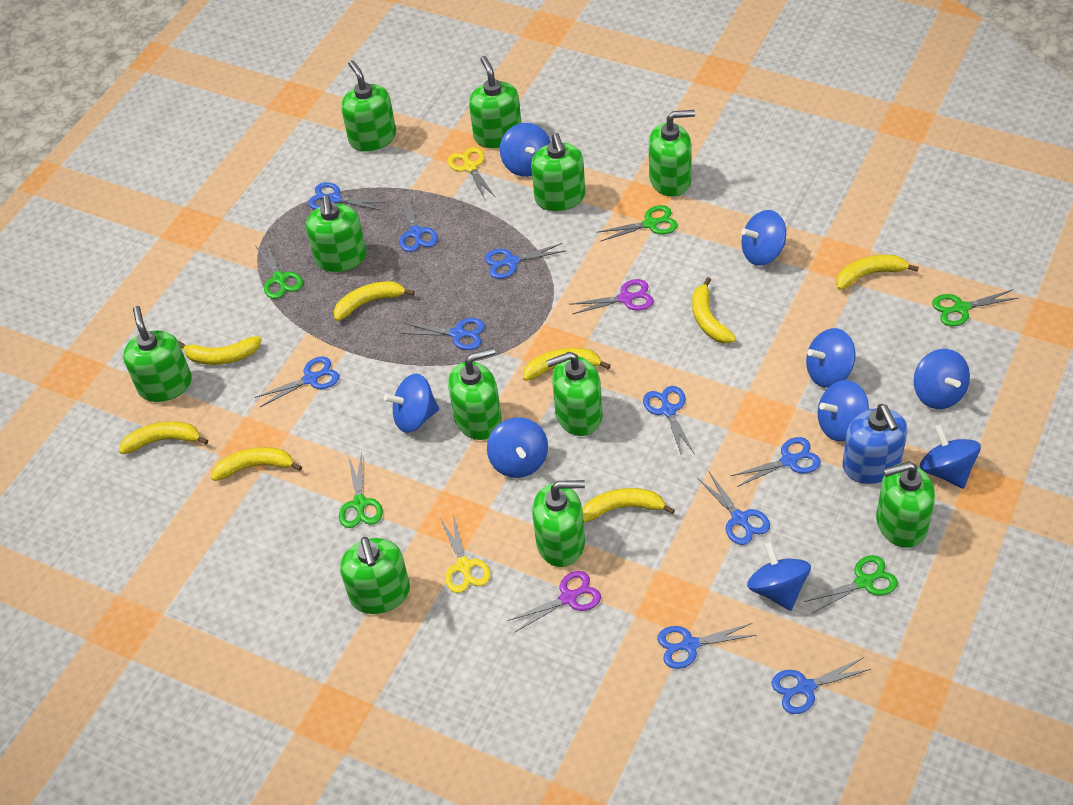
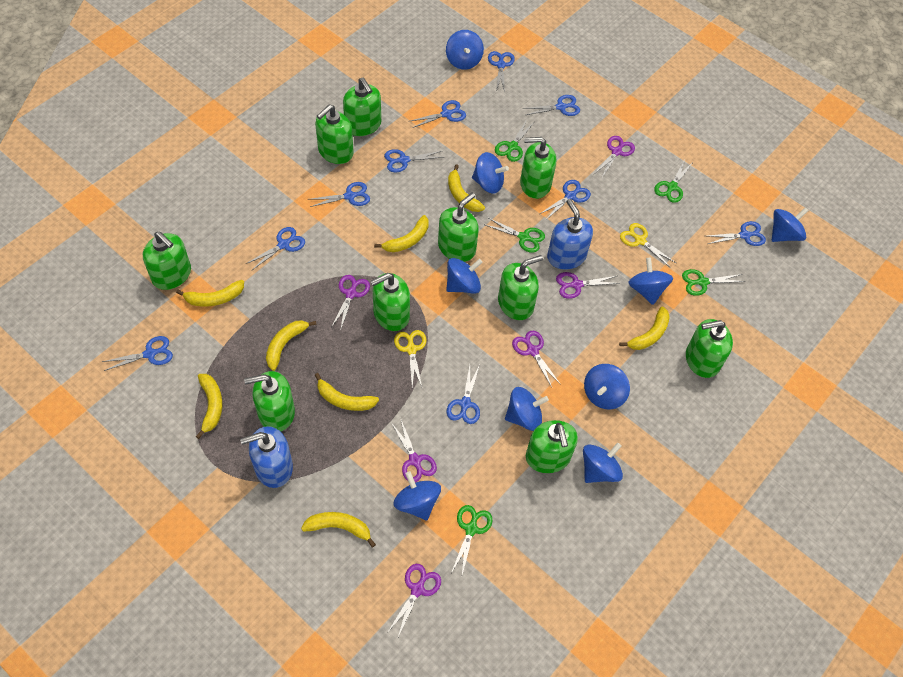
blue soap dispenser: [842,404,907,484] = 1 -> [240,426,293,488] [547,199,593,270] = 2
green soap dispenser: [123,306,192,402] [306,195,367,272] [340,537,410,614] [341,60,396,152] [448,347,502,440] [469,56,522,148] [531,133,585,211] [532,480,585,567] [546,352,603,436] [649,110,695,197] [876,461,935,548] = 11 -> [143,232,191,290] [244,371,295,431] [315,105,354,164] [343,78,381,136] [371,273,410,331] [438,193,479,262] [498,255,543,320] [520,137,556,199] [526,420,578,473] [686,319,733,378] = 10
purple scissors: [508,571,601,632] [569,279,654,314] = 2 -> [331,275,370,331] [387,564,441,637] [391,420,437,482] [512,331,561,387] [556,272,620,299] [594,136,635,177] = 6

